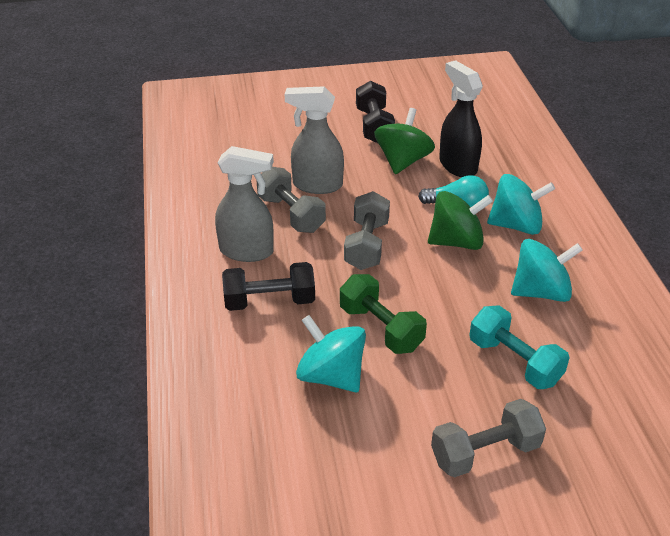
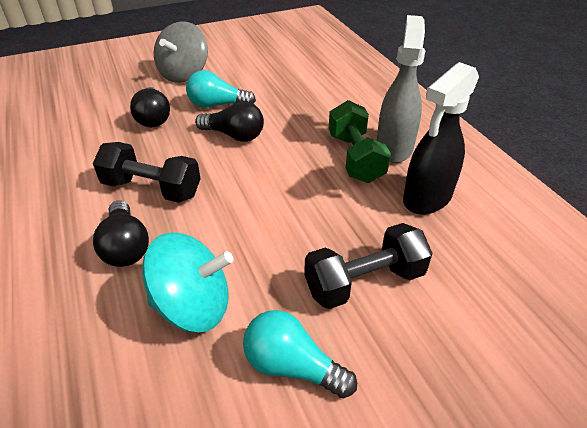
black light bulb: none = 0 -> [93,200,149,267] [130,87,170,127] [195,101,264,142] = 3
green spinning top: [374,108,435,174] [428,191,493,250] = 2 -> none = 0
grey dumbbell: [256,167,326,233] [344,191,390,270] [431,399,546,478] = 3 -> none = 0
grey spinning top: none = 0 -> [154,21,208,83] = 1
grey spray bottle: [215,146,274,262] [285,86,344,194] = 2 -> [377,15,425,163] = 1
turquoise dumbbell: [469,305,569,389] = 1 -> none = 0
turquoise light bulb: [418,175,489,207] = 1 -> [186,70,256,108] [243,310,357,398] = 2
turquoise spinning top: [296,315,366,392] [487,174,555,235] [511,239,583,302] = 3 -> [142,233,233,332] = 1

